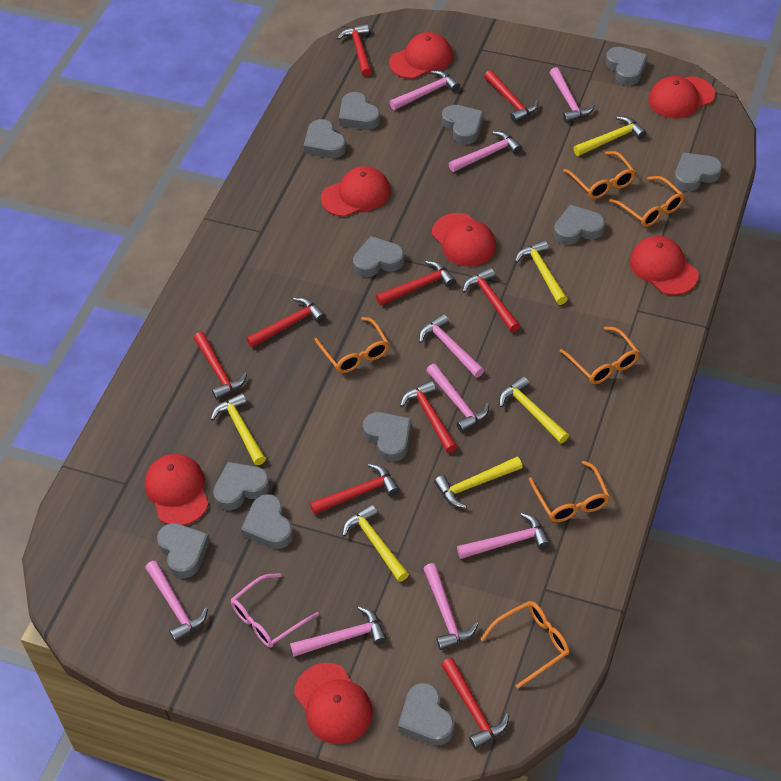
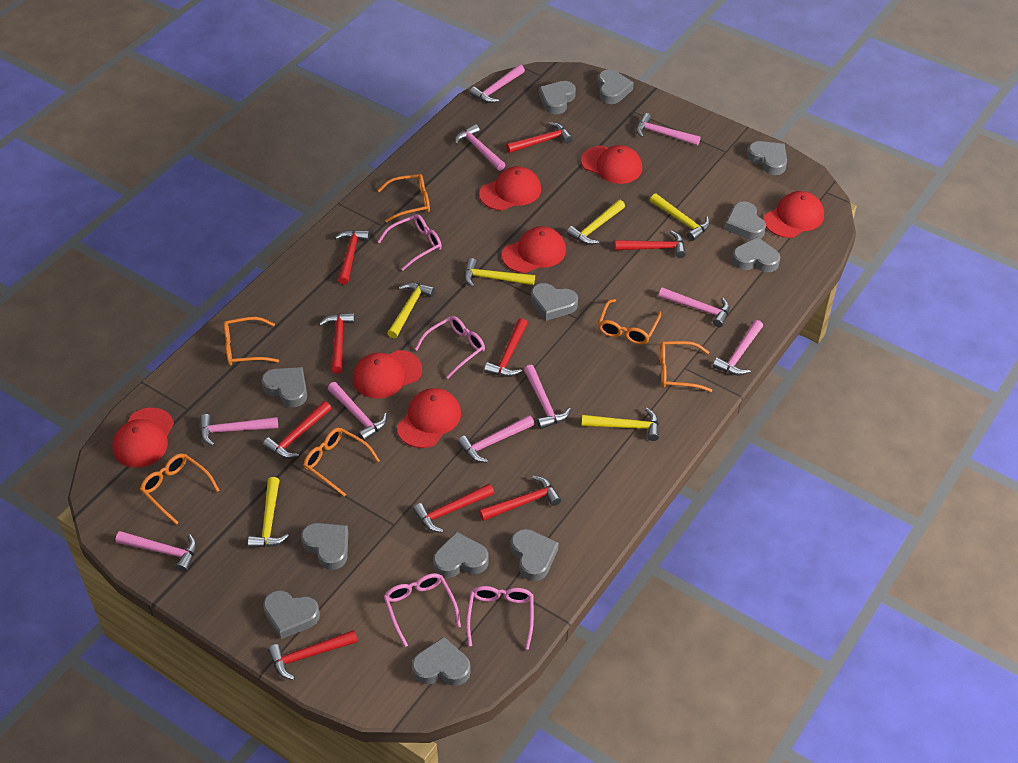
pink glasses: [231,573,319,648] = 1 -> [377,214,442,271] [384,573,461,647] [415,316,485,379] [466,586,534,650] = 4
pink hammer: [145,561,208,642] [290,606,387,657] [390,70,460,110] [419,314,484,378] [423,563,478,650] [426,364,489,433] [449,131,522,172] [457,513,550,559] [550,67,595,123] = 9 -> [116,531,197,572] [200,414,278,446] [328,382,387,441] [455,124,505,171] [457,415,534,463] [470,64,525,103] [524,365,571,429] [636,113,701,146] [659,287,730,327] [713,320,763,376] = 10

